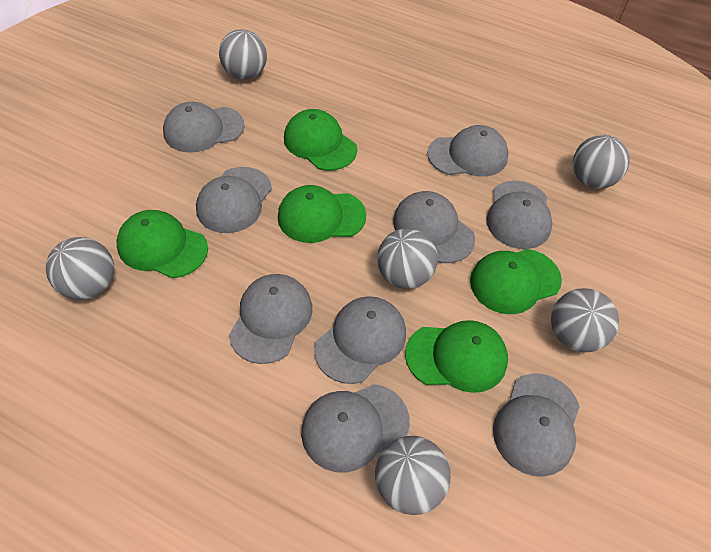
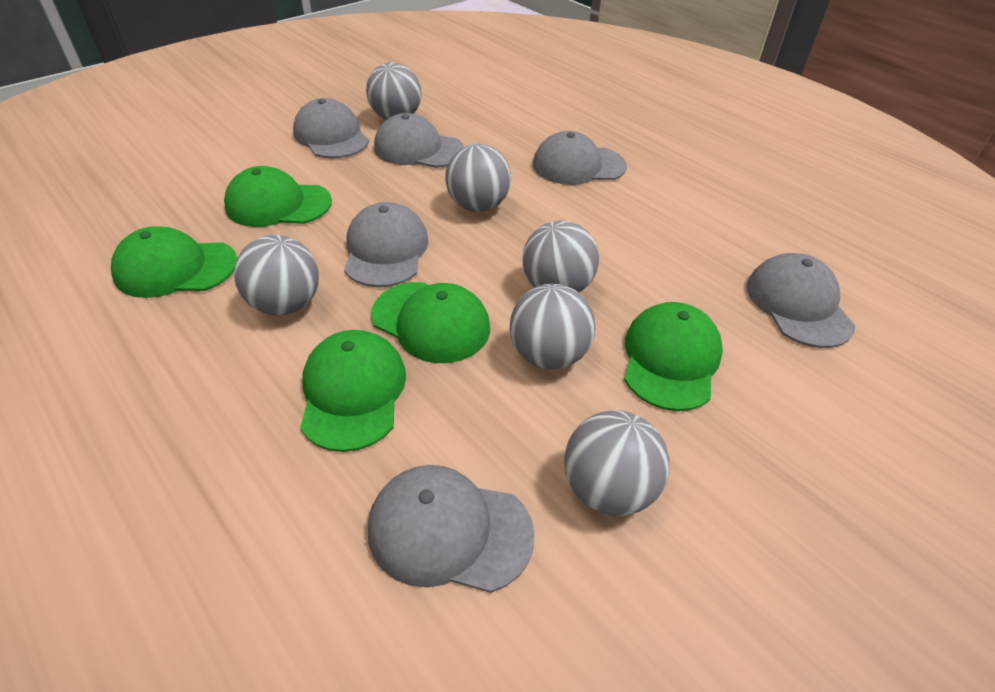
grey cap: [163,102,245,153] [196,167,272,233] [229,274,312,364] [301,384,410,473] [314,296,406,384] [393,191,475,263] [428,125,509,177] [486,181,553,249] [493,373,580,477] = 9 -> [293,98,369,159] [344,202,428,287] [368,465,535,593] [374,113,464,168] [533,131,627,185] [747,253,855,348] = 6

